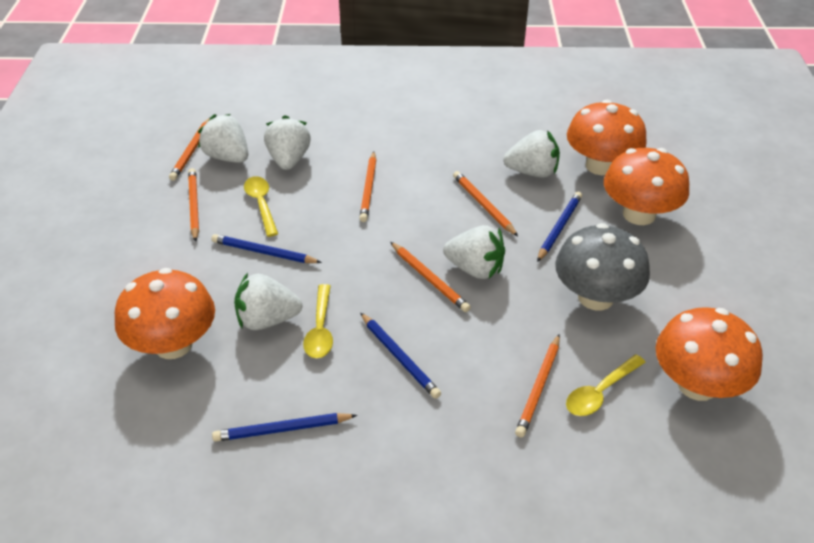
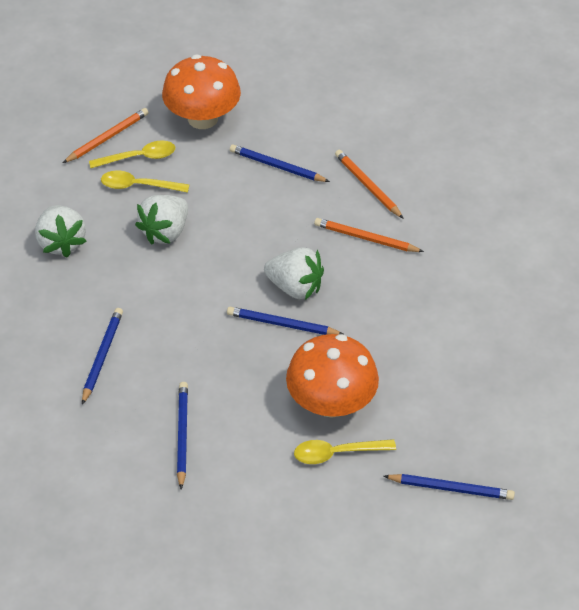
blue pencil: [211,234,322,263] [212,413,357,442] [360,312,441,399] [537,192,582,262] = 4 -> [82,308,123,405] [177,382,188,489] [227,307,344,335] [230,145,330,182] [384,474,515,500] = 5
grey mushroom: [555,223,650,311] = 1 -> none = 0
orange mushroom: [115,268,215,359] [567,100,647,175] [604,148,689,225] [656,307,763,401] = 4 -> [162,55,241,129] [286,334,379,417] = 2
orange pencil: [169,117,211,181] [188,168,199,242] [359,152,376,222] [390,242,471,312] [453,171,518,236] [515,334,560,437] = 6 -> [63,108,149,163] [314,218,424,252] [335,150,404,219] = 3
white strawberry: [198,114,248,163] [234,273,302,330] [264,115,311,170] [443,225,505,279] [503,130,560,178] = 5 -> [35,205,87,257] [135,195,188,245] [264,247,324,300] = 3

